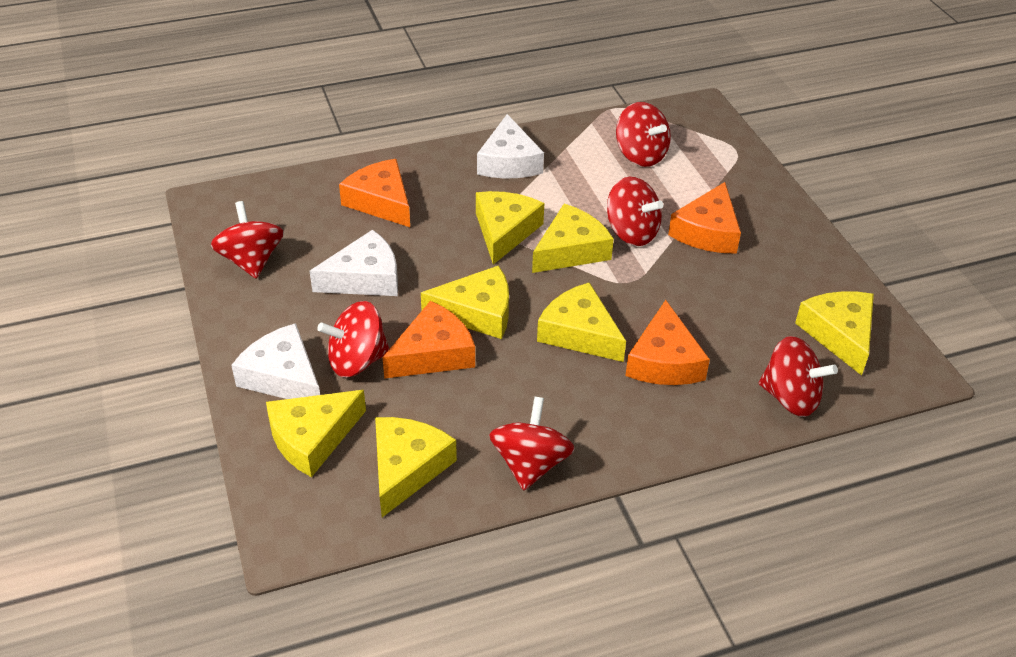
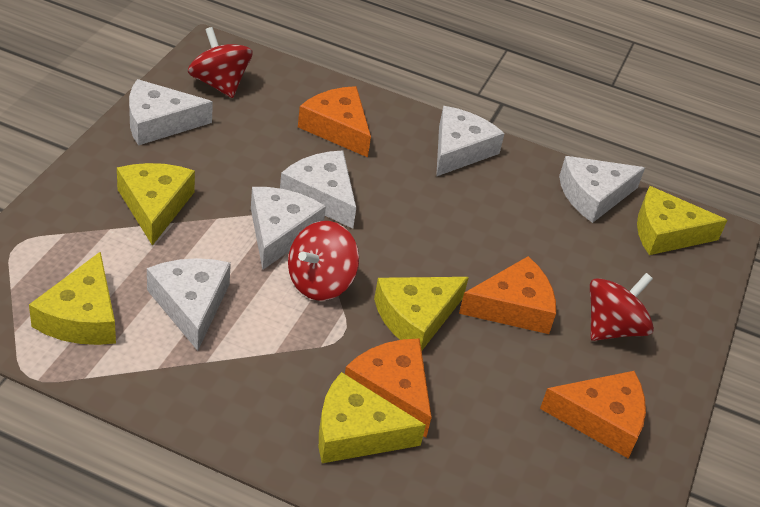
red spinning top: [211,201,284,279] [317,301,389,377] [489,397,575,490] [607,177,663,246] [616,102,671,167] [759,336,838,417] = 6 -> [188,27,252,98] [288,221,359,301] [590,273,654,341] = 3
white cheese: [231,323,320,399] [310,230,398,296] [477,114,544,178] = 3 -> [129,79,213,146] [147,258,231,351] [251,187,326,270] [280,151,356,229] [436,106,505,177] [559,156,645,223] = 6
yellow cheese: [266,390,366,477] [375,417,457,517] [421,265,509,339] [476,191,544,265] [532,204,614,273] [537,282,626,362] [795,291,874,376] = 7 -> [29,251,116,345] [117,163,195,246] [319,372,426,463] [374,277,469,351] [637,186,727,255] = 5

